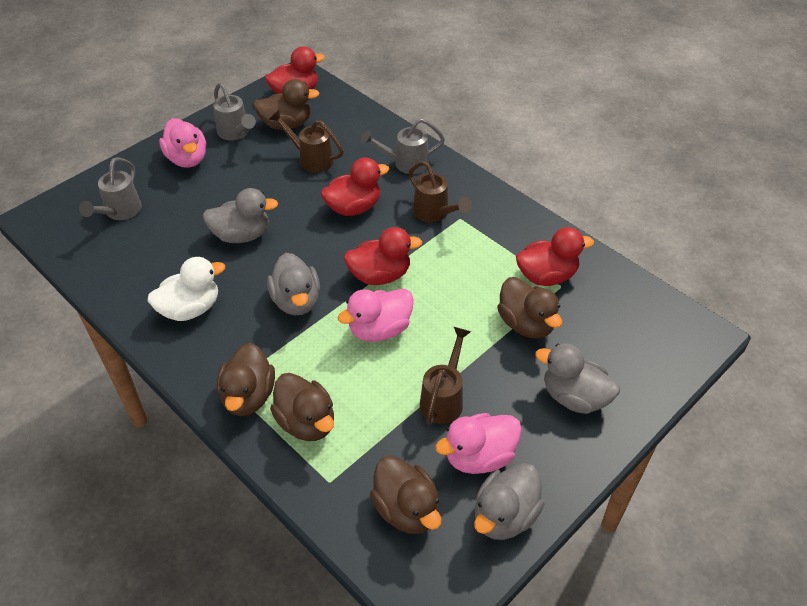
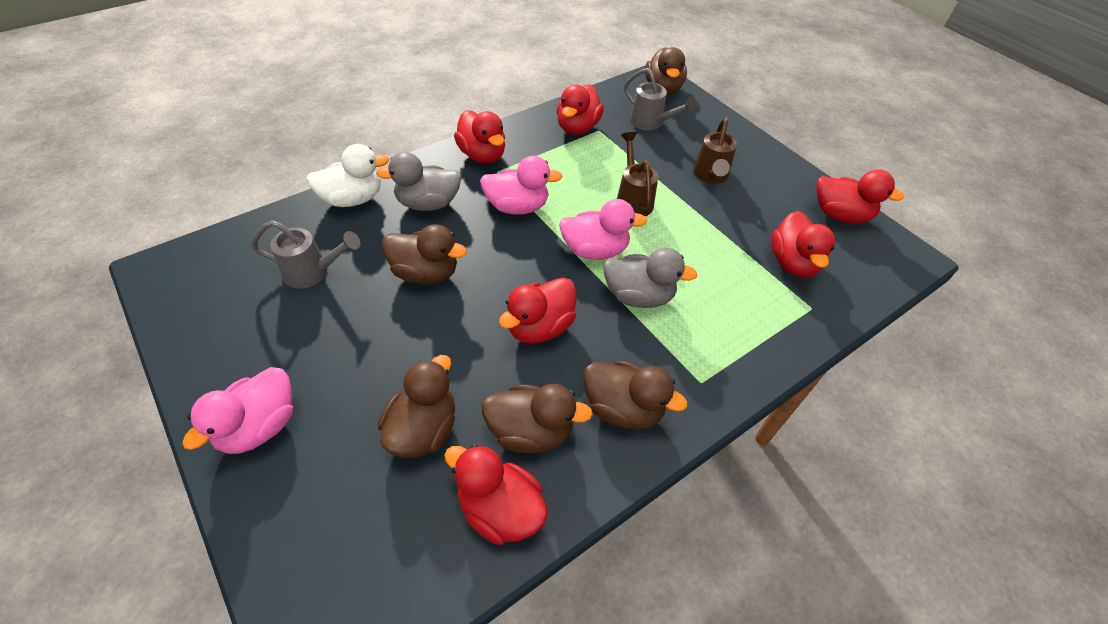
brown watering can: [269,110,344,173] [409,161,472,223] [420,327,471,424] = 3 -> [617,132,658,216] [693,117,737,184] = 2
grey duck: [203,188,278,243] [267,253,320,315] [474,463,544,540] [535,344,620,414] = 4 -> [376,152,462,211] [603,248,698,308] = 2
grey watering can: [79,157,142,220] [213,82,256,140] [360,118,445,174] = 3 -> [251,220,360,289] [624,68,697,130] = 2
red duck: [265,46,325,94] [321,158,389,216] [343,227,422,285] [516,227,594,286] = 4 -> [444,444,548,545] [454,110,505,163] [499,277,577,344] [557,85,604,135] [771,211,835,278] [816,170,904,224] = 6

